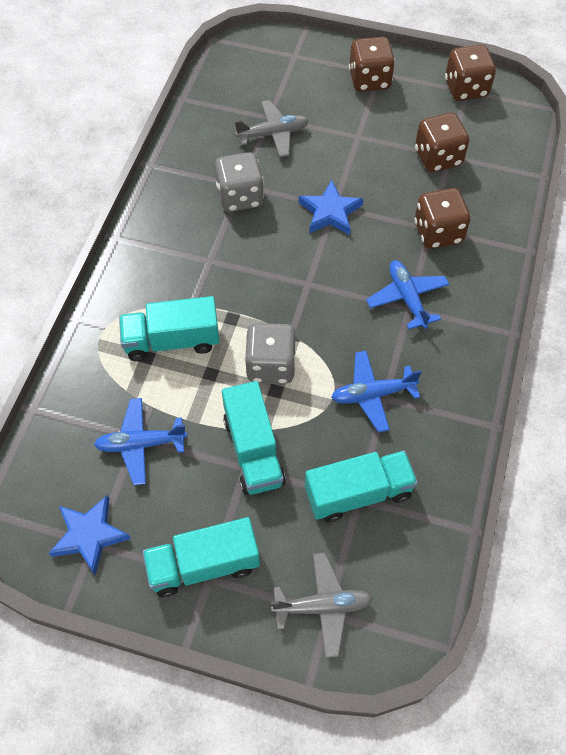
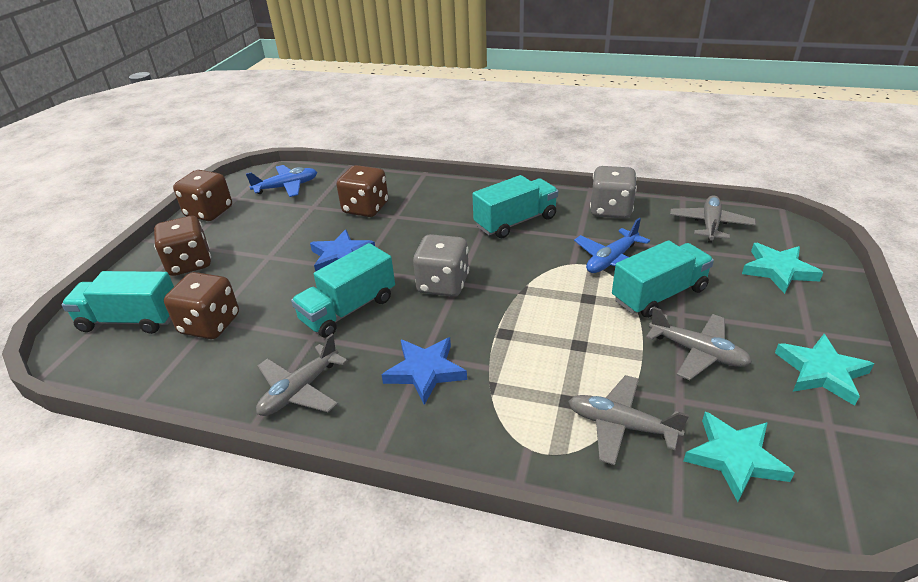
blue plane: [94,398,187,485] [331,351,422,433] [366,260,449,329] = 3 -> [246,165,317,197] [574,218,650,273] = 2
grey plane: [235,100,309,157] [271,553,373,658] = 2 -> [256,334,348,416] [568,375,689,465] [646,307,752,380] [670,195,756,243] = 4
turquoise star: none = 0 -> [683,411,795,502] [742,243,823,294] [775,334,874,406] = 3

